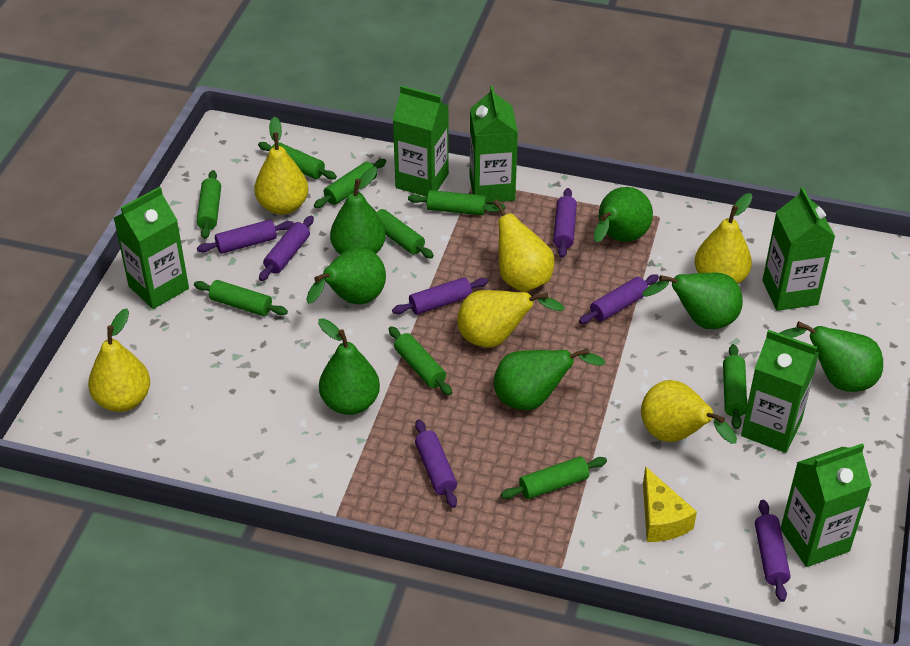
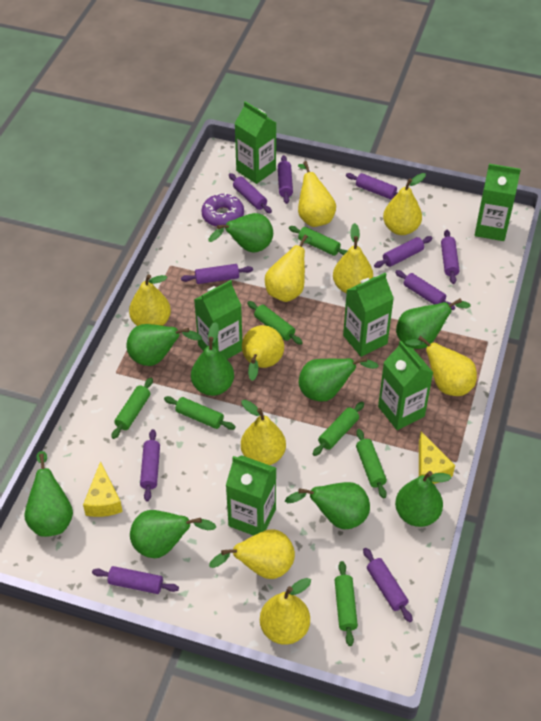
green pear: [306,248,386,304] [318,318,380,415] [330,167,386,255] [494,348,605,410] [594,187,653,243] [642,273,743,329] [780,321,883,392] = 7 -> [24,451,73,537] [126,324,202,366] [130,510,216,558] [191,322,234,396] [209,213,273,253] [285,482,370,529] [299,357,379,402] [395,471,451,527] [396,298,471,349] = 9
green rolling pin: [194,280,288,316] [197,170,221,239] [258,142,337,180] [314,159,386,208] [372,207,434,259] [389,326,452,396] [408,190,505,215] [501,457,607,499] [723,344,747,429] = 9 -> [112,377,153,439] [164,396,236,430] [247,301,303,345] [289,226,347,256] [313,402,364,456] [335,561,358,646] [356,429,387,499] = 7
purple donut: none = 0 -> [201,193,244,227] = 1
purple rolling pin: [197,220,294,254] [259,216,314,281] [392,277,488,315] [415,419,457,508] [553,188,577,258] [579,274,659,324] [755,500,791,602] = 7 -> [92,566,179,594] [140,429,160,501] [181,264,253,284] [229,173,272,213] [278,155,293,204] [346,173,397,200] [363,548,413,622] [374,236,433,268] [395,270,455,310] [441,230,459,284] = 10
yellow cheese: [643,466,697,542] = 1 -> [83,461,123,517] [419,431,455,484] = 2
yellow pear: [88,308,150,412] [254,117,308,215] [457,290,565,348] [482,200,555,292] [641,380,737,444] [695,193,753,284] = 6 -> [129,274,171,326] [209,529,295,579] [241,400,286,465] [242,325,284,381] [260,578,311,645] [265,235,312,302] [298,161,336,227] [333,223,373,293] [383,173,426,235] [405,336,477,396] = 10

